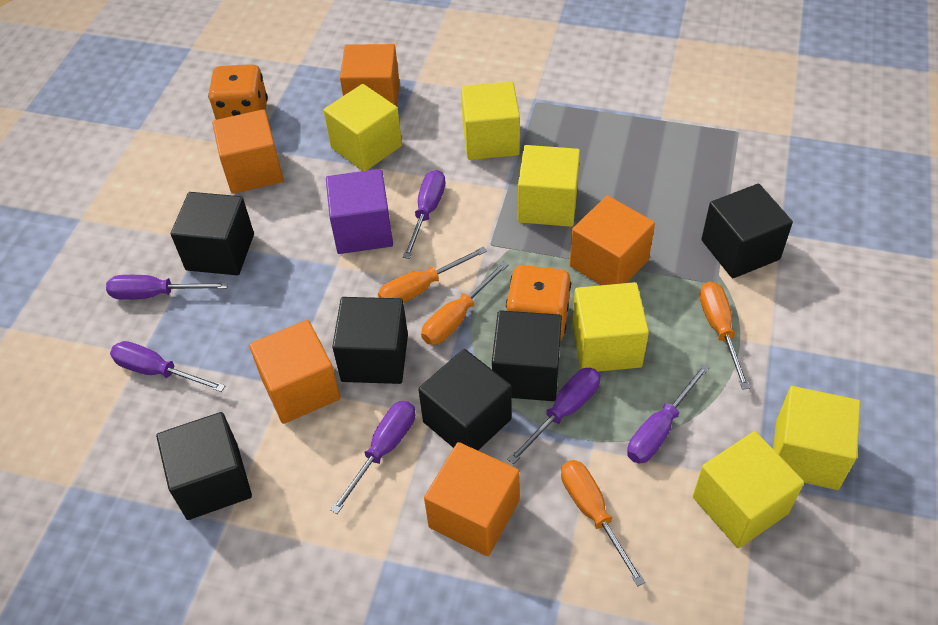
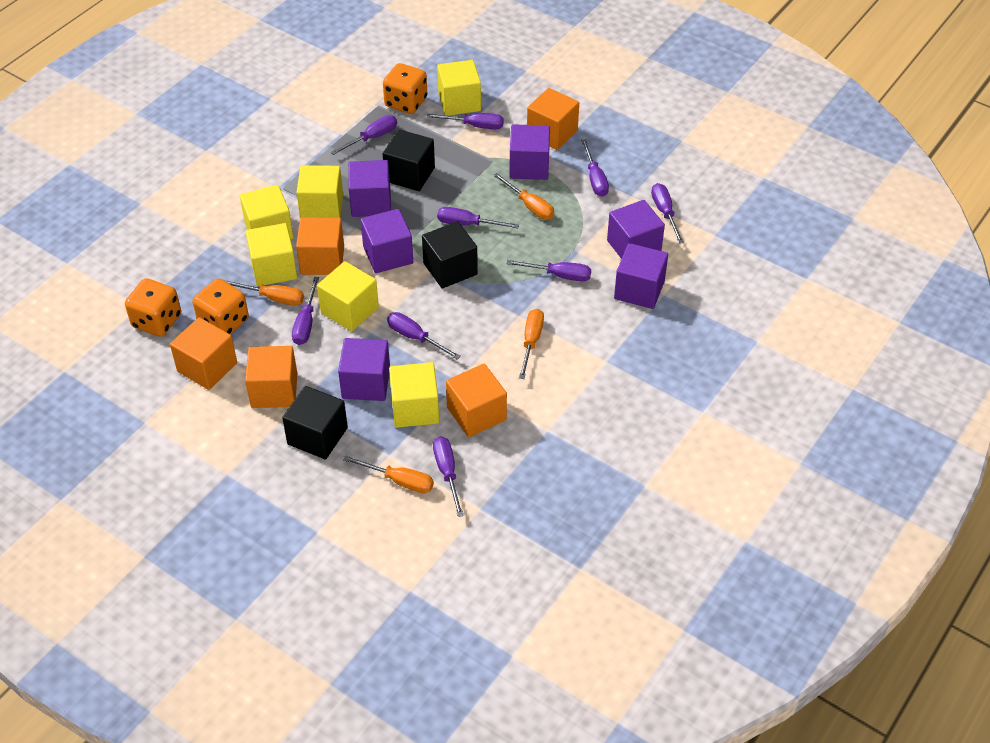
black cube: [156,412,252,520] [171,192,254,275] [332,297,408,384] [418,349,512,450] [492,310,562,401] [701,184,793,278] = 6 -> [282,386,348,459] [383,129,435,191] [422,221,478,289] = 3
orange dice: [208,64,268,120] [506,265,571,341] = 2 -> [125,278,181,337] [192,278,249,334] [383,63,427,114] = 3
purple cube: [326,169,393,254] = 1 -> [338,338,390,401] [348,160,391,217] [360,209,413,273] [509,124,550,180] [607,200,665,259] [614,243,668,309] = 6
purple screwdriver: [106,275,228,300] [110,341,225,392] [330,401,415,514] [403,170,445,259] [507,368,600,464] [627,364,709,464] = 6 -> [292,277,319,345] [331,115,397,155] [387,312,461,360] [426,113,504,129] [433,437,464,517] [437,207,519,228] [506,260,591,281] [581,139,609,197] [651,183,684,244] = 9

